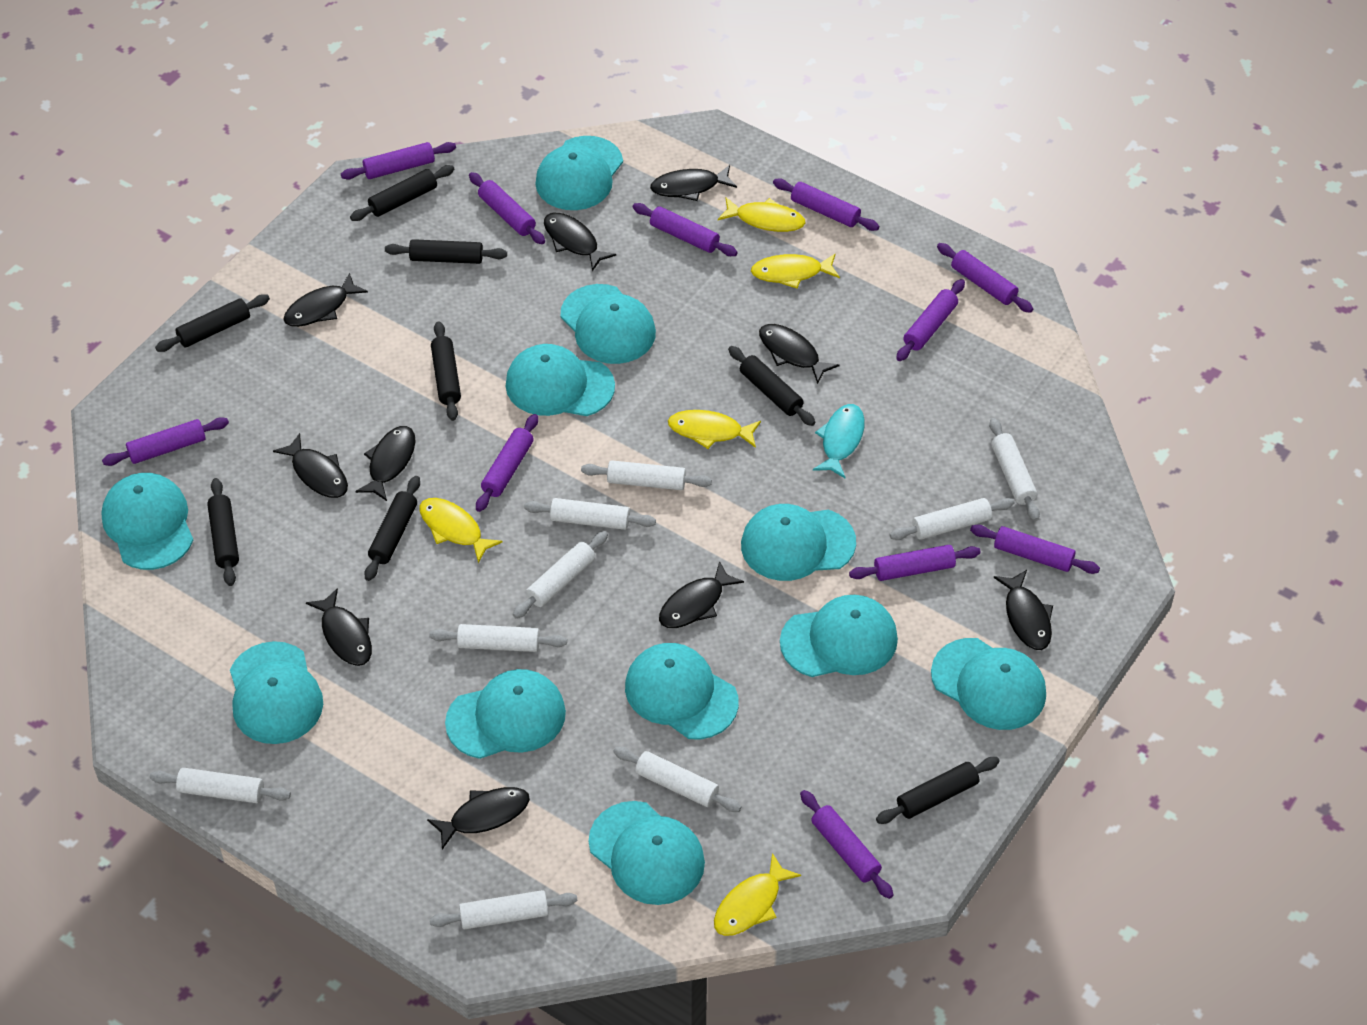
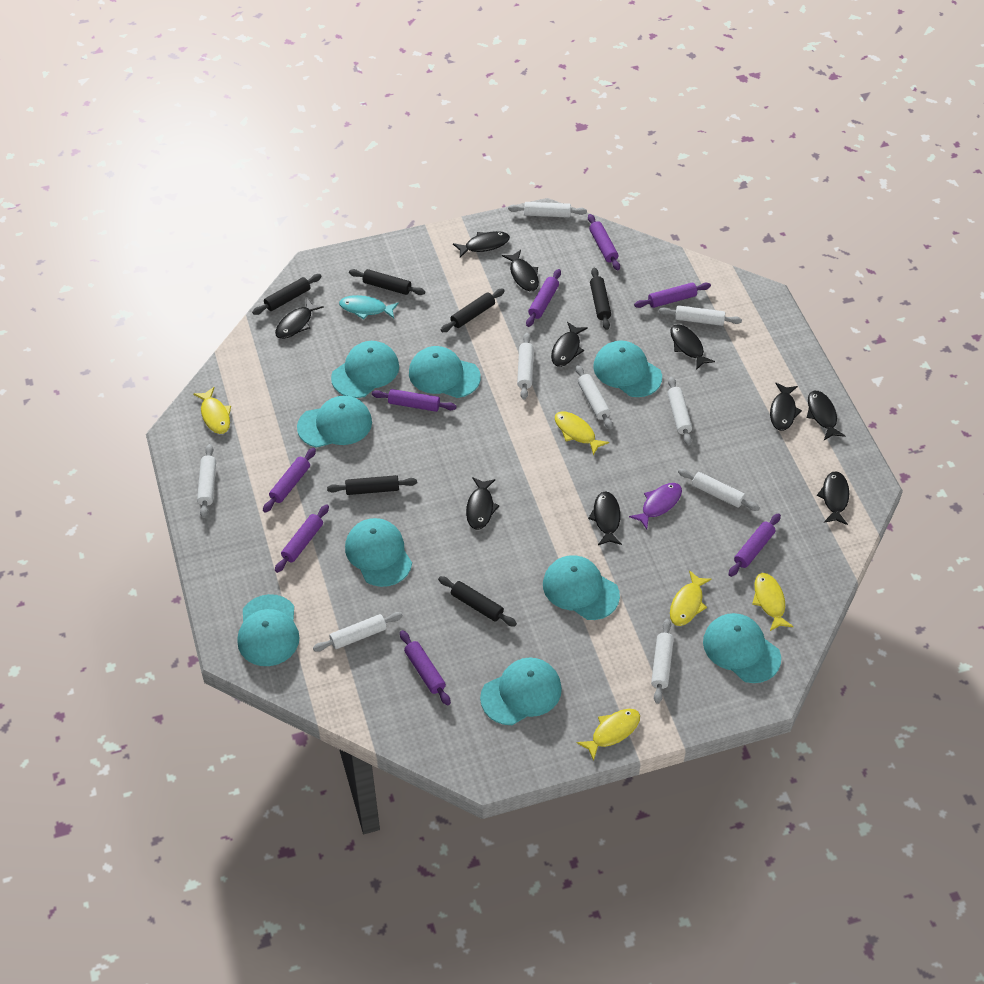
black rolling pin: [155,294,270,352] [207,478,239,586] [350,165,454,221] [364,476,420,581] [385,239,507,264] [431,321,461,421] [728,346,815,426] [876,757,1000,824] = 8 -> [252,274,322,315] [327,475,417,495] [349,269,425,295] [438,576,517,627] [441,289,505,332] [590,267,611,330] = 6
purple fish: none = 0 -> [629,483,682,529] = 1
purple rolling pin: [102,417,229,466] [341,142,456,179] [469,172,545,244] [476,414,538,512] [633,203,738,256] [773,179,879,231] [800,790,894,899] [849,545,981,581] [896,279,965,361] [937,243,1033,313] [970,524,1100,574] = 11 -> [263,448,316,513] [275,504,329,573] [372,389,457,412] [400,630,451,705] [526,269,561,327] [588,214,620,270] [634,283,711,308] [728,513,781,577] = 8
turquoise cap: [101,473,193,570] [230,641,323,744] [445,669,566,759] [506,344,615,416] [535,136,623,210] [561,284,656,364] [589,801,705,905] [625,643,739,740] [741,504,856,581] [780,595,898,677] [931,638,1046,730] = 11 -> [237,594,300,666] [297,396,372,448] [331,341,399,398] [345,518,412,587] [409,346,481,398] [480,657,562,725] [543,555,620,620] [593,340,662,397] [703,613,781,683] = 9

